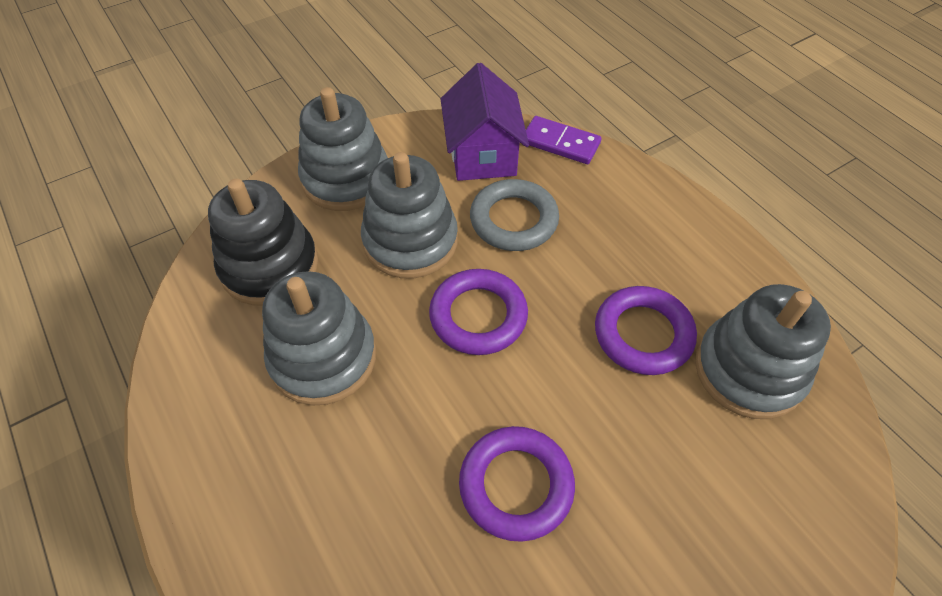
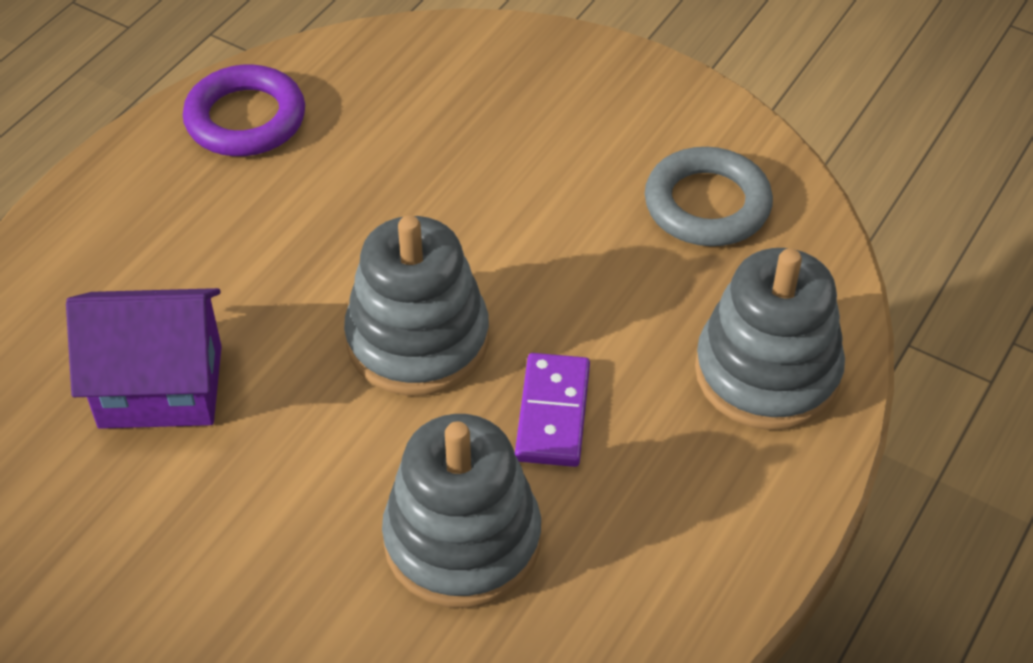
black stacking toy: [208,179,318,306] = 1 -> none = 0
grey stacking toy: [262,271,376,405] [298,87,388,211] [361,152,458,278] [695,284,831,419] = 4 -> [344,215,489,396] [382,414,541,608] [695,248,845,430] = 3
purple ring: [429,269,528,355] [459,426,575,542] [595,286,697,375] = 3 -> [183,64,305,156] = 1

